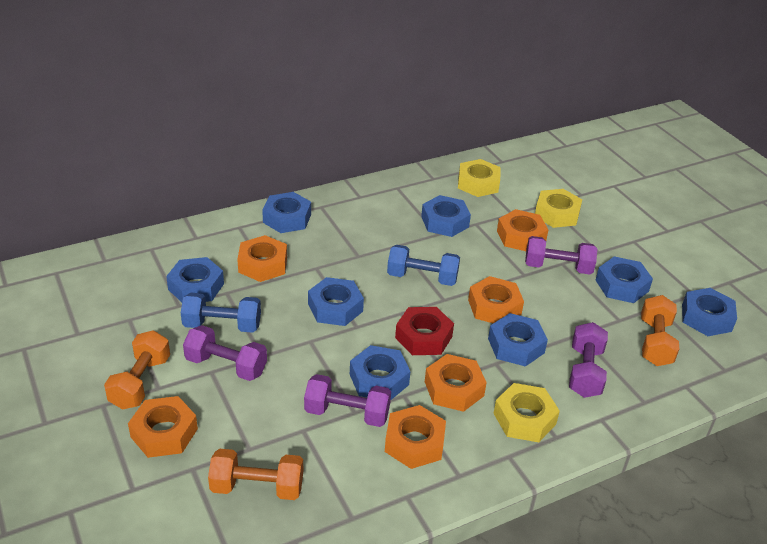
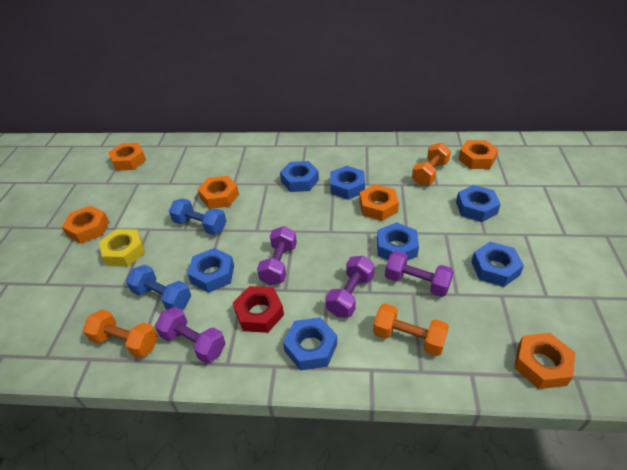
blue nut: [166,257,224,302] [262,192,311,233] [308,277,364,326] [350,345,411,400] [421,195,471,237] [488,313,548,367] [596,256,653,303] [682,288,737,336] = 8 -> [188,248,234,293] [280,161,319,192] [283,317,337,370] [330,166,365,200] [377,222,419,261] [456,185,501,222] [471,242,524,287] = 7
yellow nut: [458,159,500,197] [493,383,560,442] [535,189,582,228] = 3 -> [99,229,145,267] = 1

